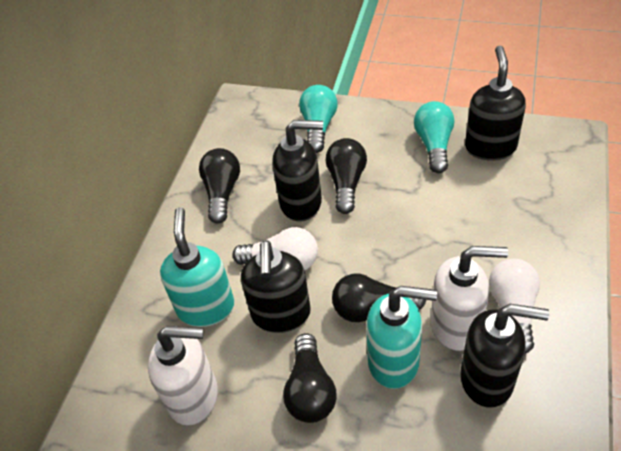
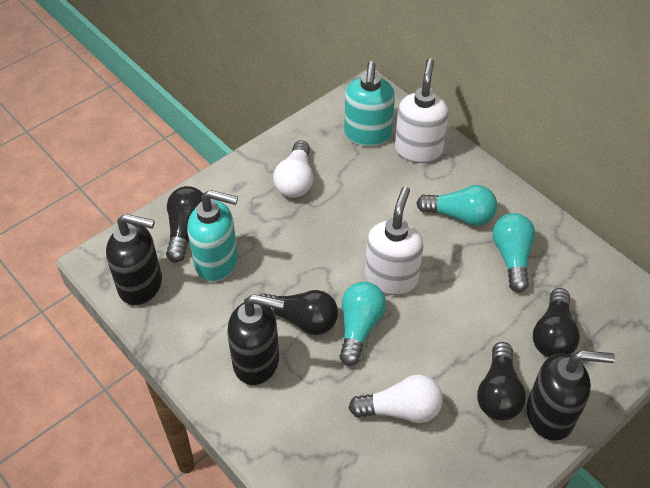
black soap dispenser: [241,240,311,333] [272,120,323,221] [460,304,549,408] [465,46,526,161] = 4 -> [106,214,162,306] [227,294,284,385] [527,350,615,441] = 3
turquoise light bulb: [299,85,337,153] [414,101,454,173] = 2 -> [340,282,386,366] [416,185,497,226] [492,213,535,292] = 3

